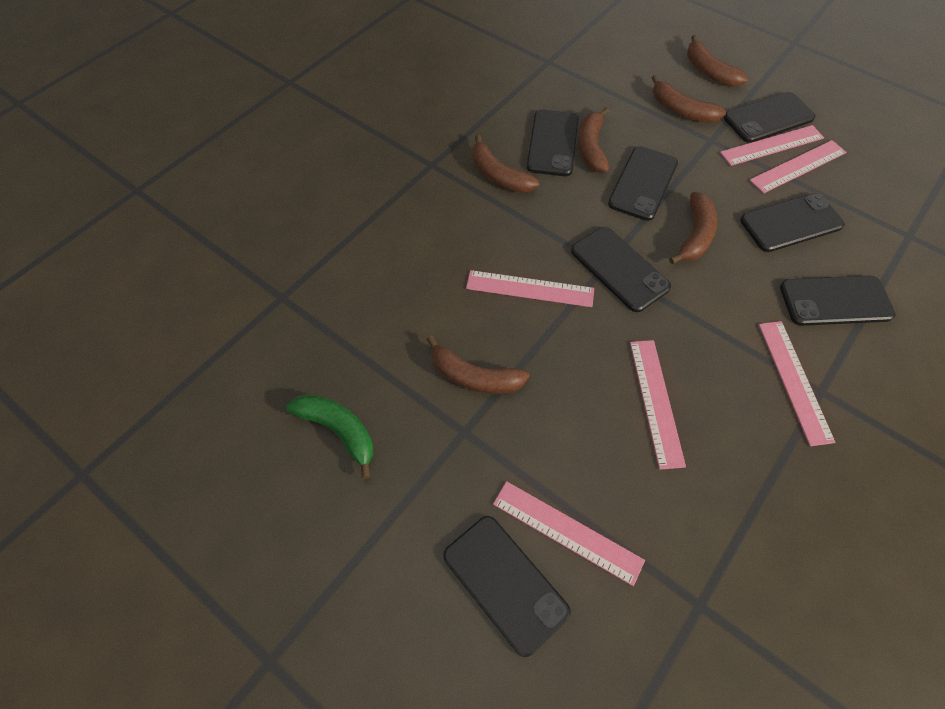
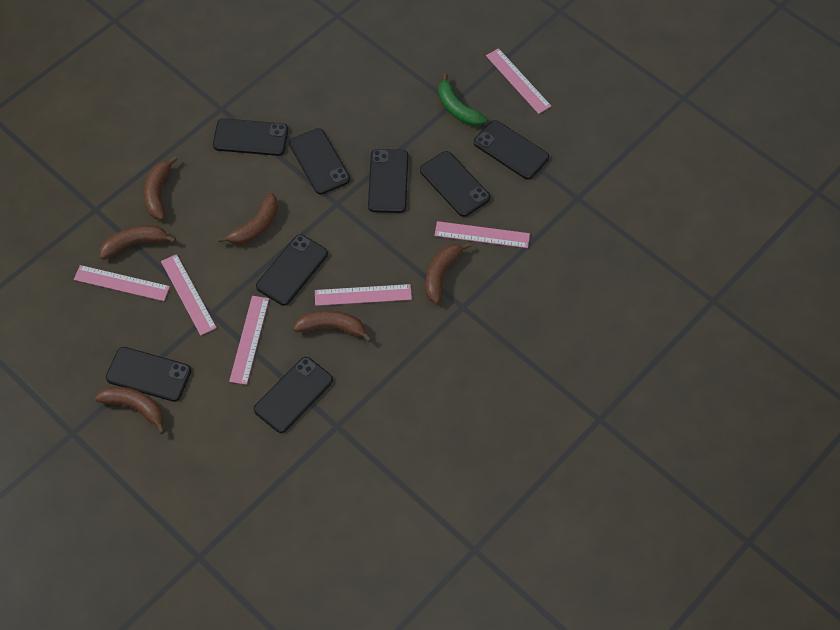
black phone: [443,516,571,657] [527,109,579,176] [571,227,671,312] [608,146,678,221] [724,92,816,143] [740,193,845,252] [780,276,896,326] = 7 -> [106,347,191,402] [213,118,288,156] [254,357,333,433] [256,234,328,306] [289,128,350,194] [368,149,408,213] [420,151,490,217] [474,120,549,180] = 8

